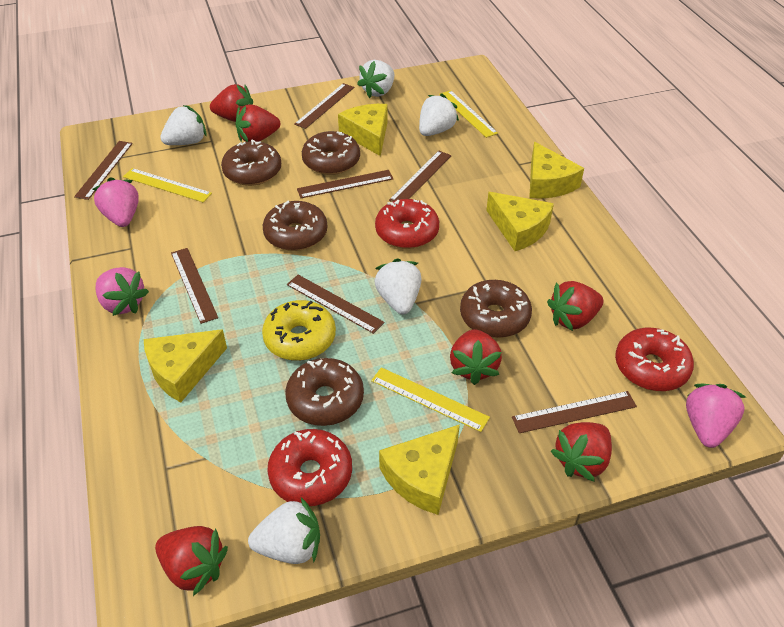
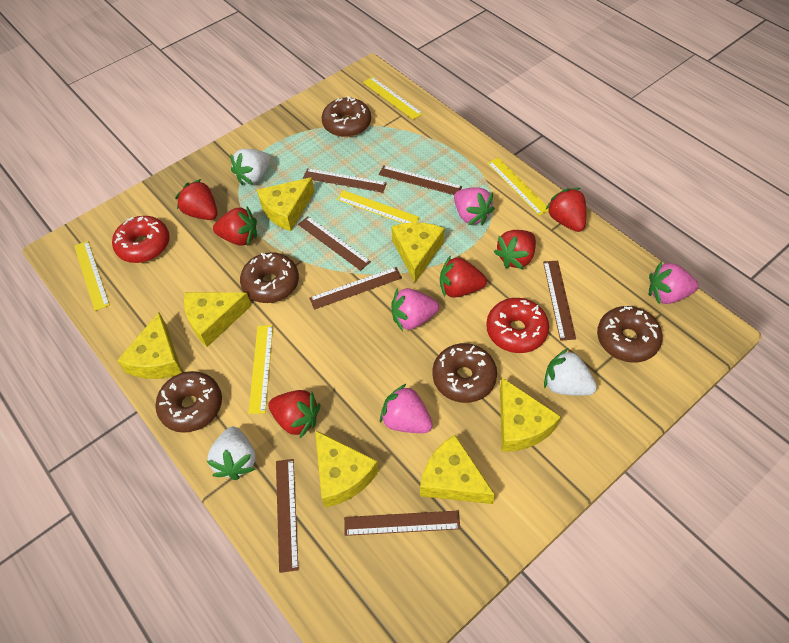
pink strawberry: [93,177,139,227] [96,267,149,316] [686,384,746,448] = 3 -> [380,384,433,433] [391,288,439,331] [454,187,495,225] [649,262,699,304] = 4
red donut: [267,429,352,506] [375,199,439,249] [615,328,694,391] = 3 -> [112,216,170,263] [486,298,549,353] = 2
white strawberry: [160,105,207,145] [248,497,320,564] [357,60,394,98] [374,258,421,315] [419,93,459,136] = 5 -> [207,427,255,480] [230,149,270,185] [544,348,597,396] = 3
yellow cheese: [144,329,227,402] [338,104,388,156] [379,424,460,515] [486,192,554,251] [529,142,584,199] = 5 -> [117,312,182,379] [184,292,251,347] [257,177,314,231] [315,430,379,507] [391,222,445,282] [420,435,495,504] [500,378,561,452] = 7
yellow donut: [262,300,336,361] = 1 -> none = 0
yellow ruler: [123,168,212,202] [371,367,490,432] [439,90,498,138] = 3 -> [74,241,110,311] [249,325,273,414] [337,190,420,223] [363,77,423,120] [487,158,549,216] = 5

